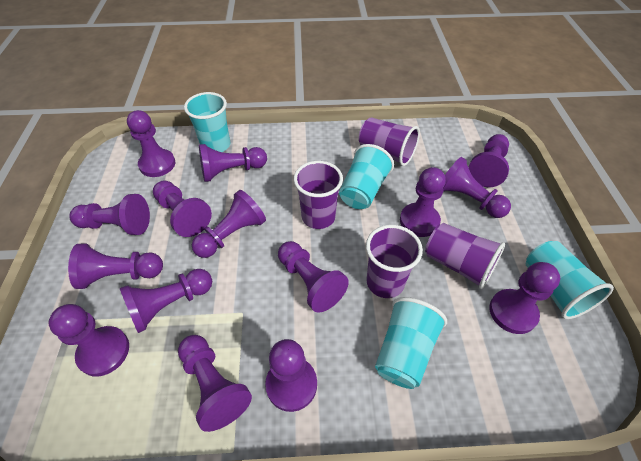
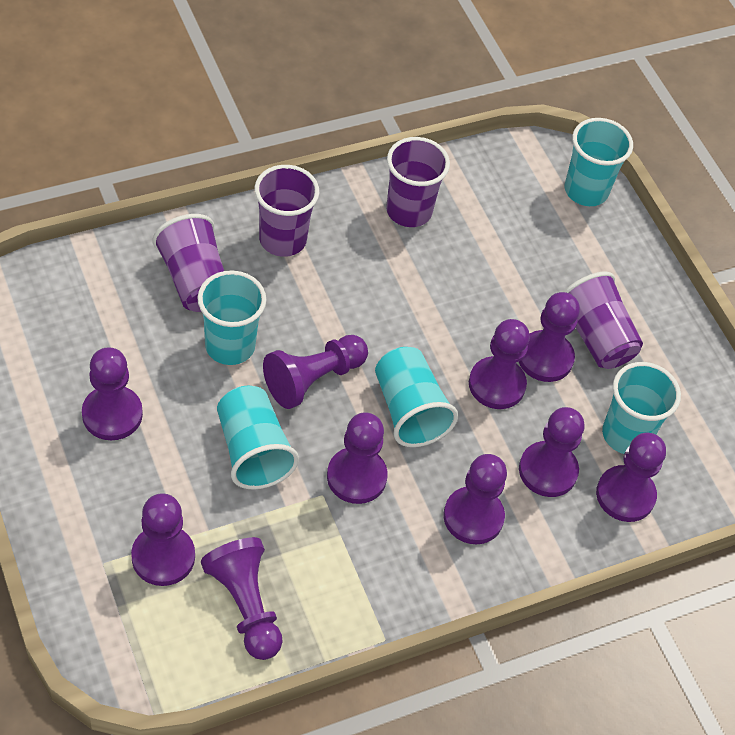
purple pawn: [48,304,129,376] [68,244,163,289] [69,194,150,235] [120,269,212,333] [127,110,175,177] [153,180,212,237] [178,335,252,432] [192,190,266,258] [199,144,267,182] [265,339,317,412] [278,241,349,313] [400,167,446,237] [443,157,511,218] [468,134,509,187] [489,262,560,334] = 15 -> [82,347,143,440] [131,493,195,586] [201,537,283,660] [263,335,368,409] [327,412,388,504] [443,454,507,544] [469,319,530,409] [519,292,580,382] [519,407,585,497] [596,433,666,522] = 10
turquoise cup: [184,92,230,152] [339,144,394,209] [375,297,447,389] [525,241,614,319] = 4 -> [197,270,266,365] [217,386,299,490] [375,347,458,447] [565,118,633,206] [602,362,681,454] = 5

